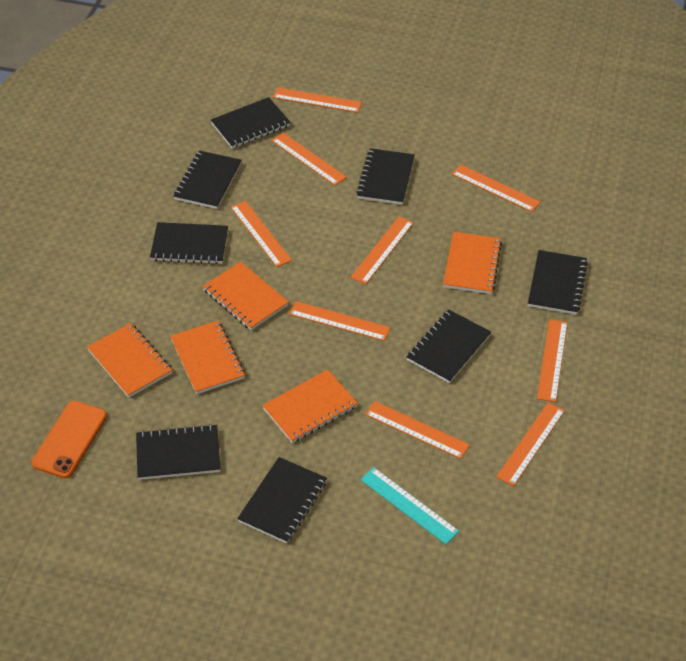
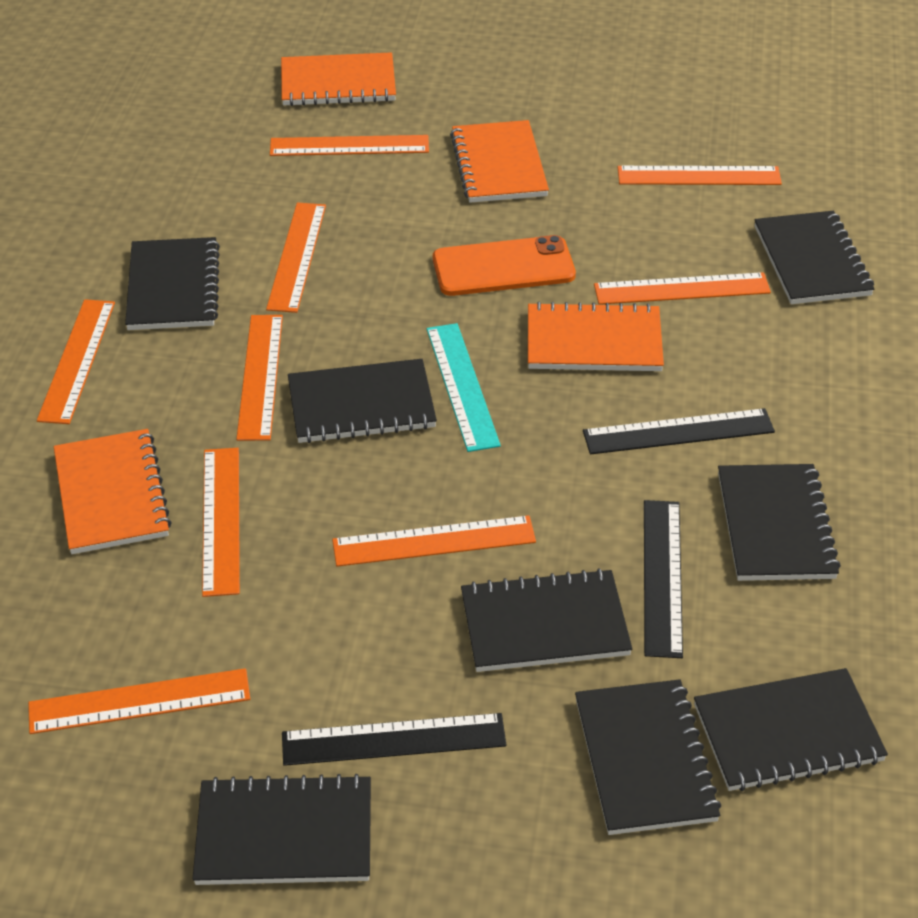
black ruler: none = 0 -> [282,713,506,766] [583,408,775,454] [644,500,683,658] = 3
orange notebook: [87,323,172,398] [170,321,245,394] [203,262,289,330] [262,369,358,443] [443,232,502,294] = 5 -> [54,429,172,554] [281,52,396,106] [450,120,549,203] [528,302,664,371] = 4

